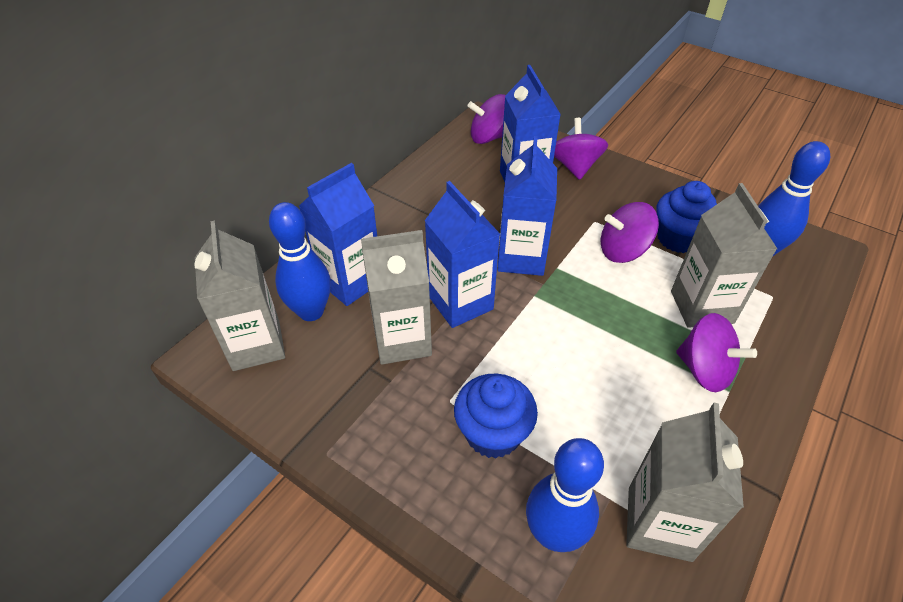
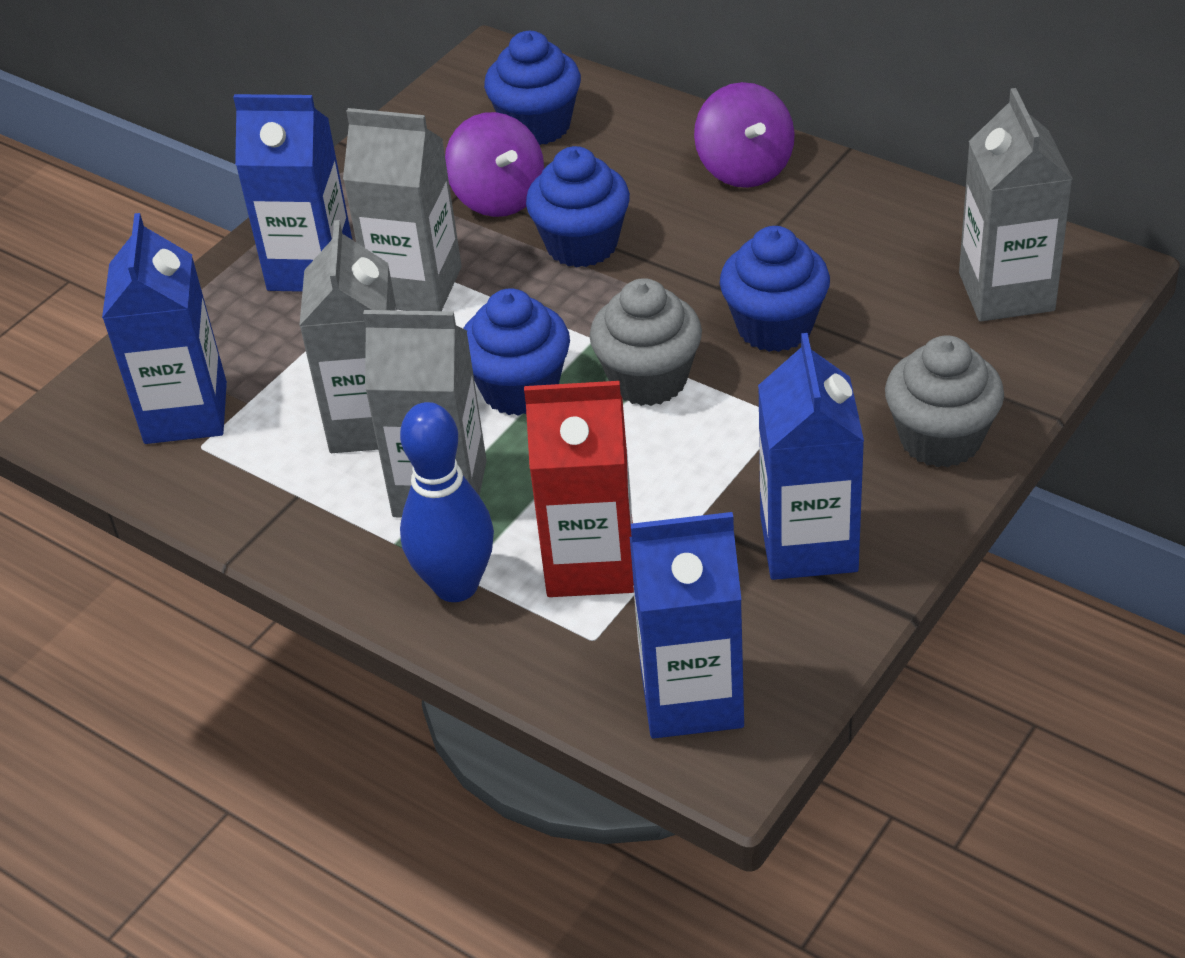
blue bowling pin: [269,202,331,321] [526,438,604,552] [758,141,830,256] = 3 -> [400,402,494,602] = 1
blue cupcake: [454,374,538,459] [656,181,717,253] = 2 -> [463,288,570,416] [484,31,581,145] [526,146,630,267] [720,226,830,352] = 4
grey cupcake: none = 0 -> [590,278,702,406] [885,335,1004,467] = 2
purple spinning top: [467,94,505,144] [554,118,608,180] [601,202,659,263] [676,313,757,392] = 4 -> [445,112,544,217] [694,82,795,188] = 2
red carton: none = 0 -> [524,381,634,597] = 1

